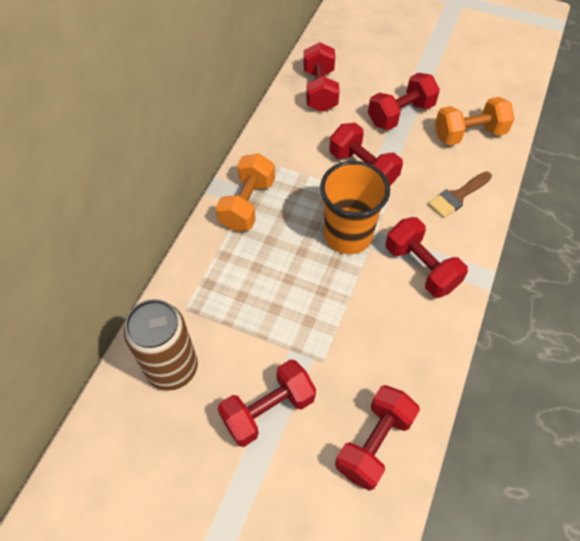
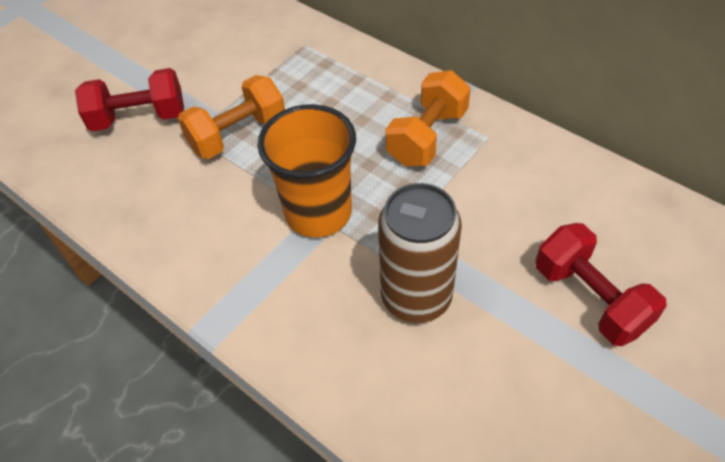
brown brush: [428,171,492,218] = 1 -> none = 0
red dumbbell: [218,359,316,447] [304,42,340,112] [329,123,403,186] [335,385,420,491] [368,73,440,130] [386,217,468,298] = 6 -> [75,68,184,131] [535,223,667,346] = 2

